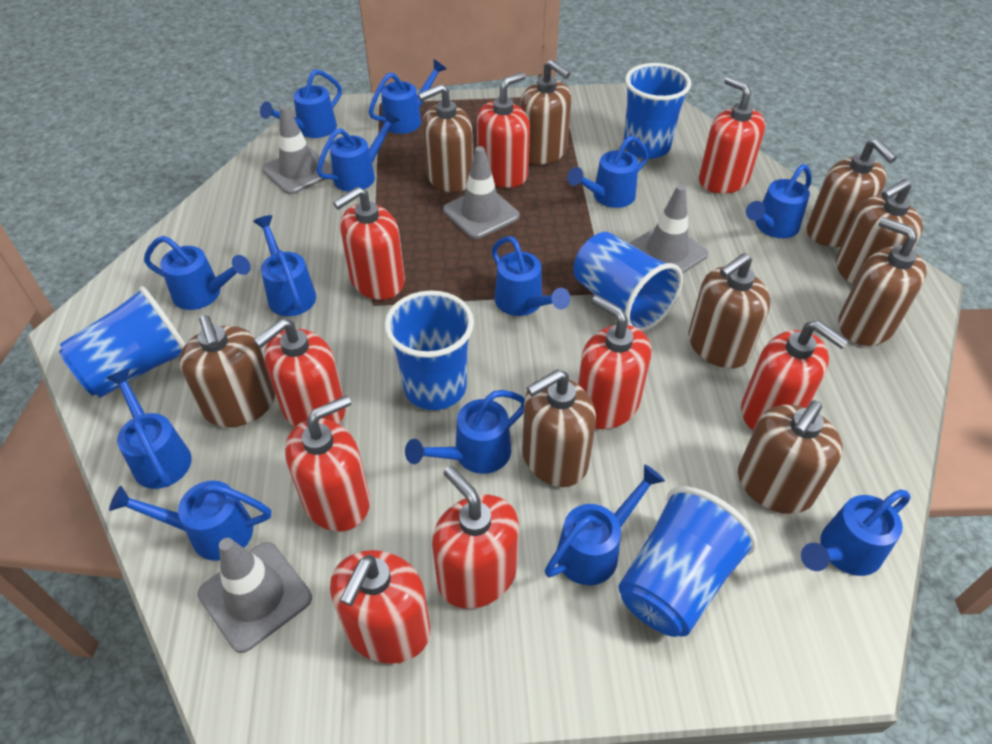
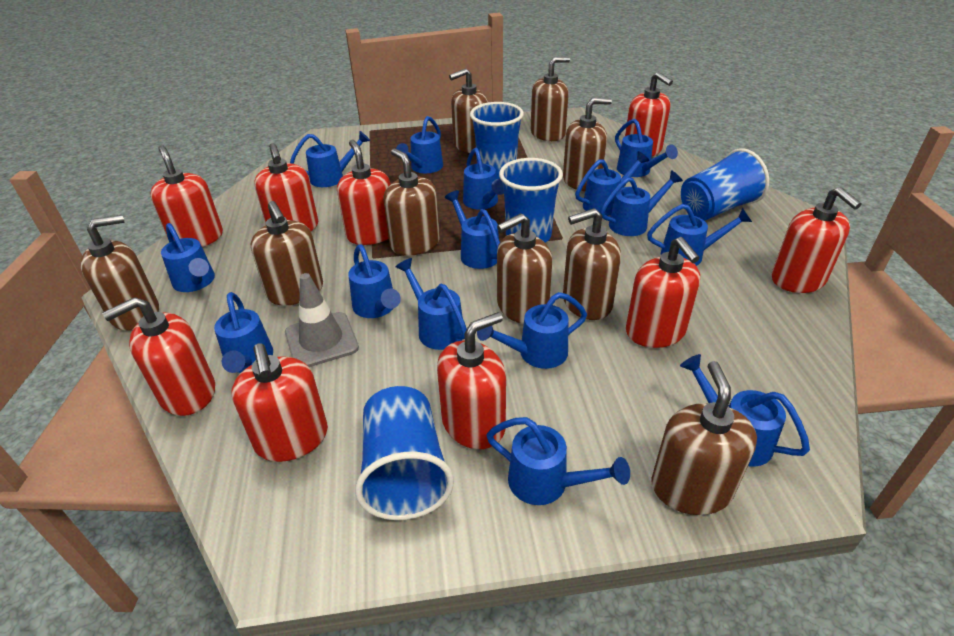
blue cup: [59,286,185,398] [384,291,474,410] [573,232,683,332] [618,486,757,637] [623,63,691,159] = 5 -> [355,386,454,520] [470,102,524,179] [499,158,563,243] [681,148,769,220] = 4
blue watering can: [106,368,192,489] [109,481,271,561] [144,236,251,310] [253,215,316,316] [260,69,342,138] [317,110,400,192] [369,59,446,134] [405,390,525,474] [491,236,570,316] [545,464,665,585] [567,136,649,208] [746,164,812,238] [801,489,911,576] = 13 -> [161,223,215,292] [214,292,273,373] [290,131,370,187] [349,245,401,318] [395,258,467,350] [396,116,443,173] [445,190,500,269] [463,148,504,210] [477,292,587,369] [486,417,630,505] [575,151,649,216] [600,170,683,236] [615,119,678,177] [647,204,752,266] [680,354,810,466] = 15
grey traffic cone: [197,538,312,653] [262,105,333,195] [443,146,520,239] [629,185,709,273] = 4 -> [285,273,359,367] = 1

